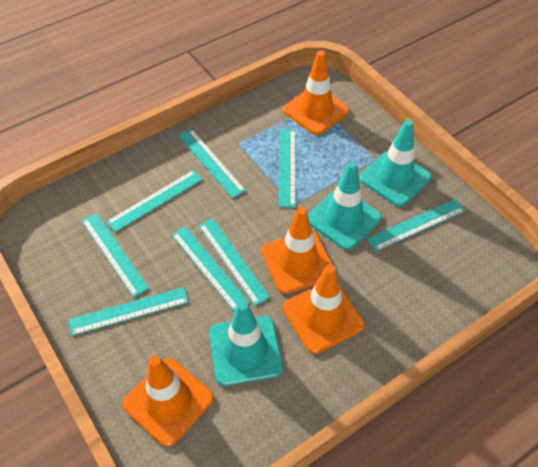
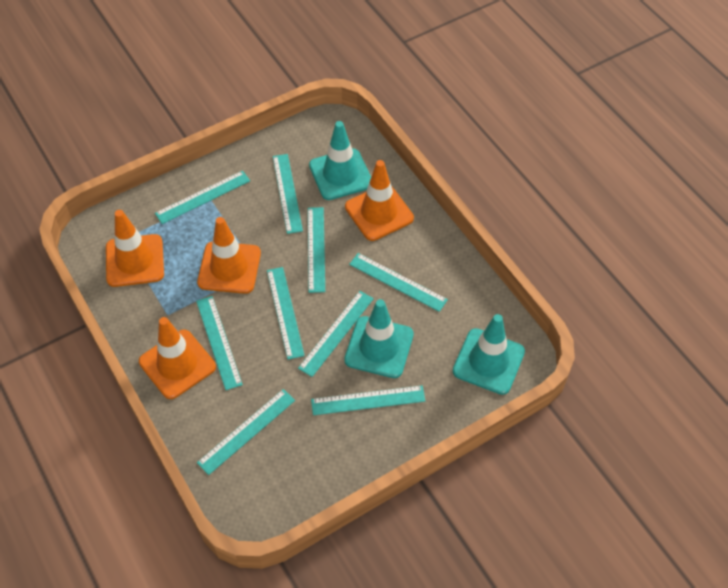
turquoise ruler: [69,287,189,336] [82,213,150,297] [106,170,203,233] [172,226,249,312] [179,129,246,198] [199,218,271,306] [279,130,296,207] [367,199,466,252] = 8 -> [155,171,250,224] [196,296,243,390] [197,389,295,475] [267,267,305,360] [273,154,303,234] [298,291,374,377] [308,207,325,293] [311,386,425,415] [349,253,448,312] = 9

